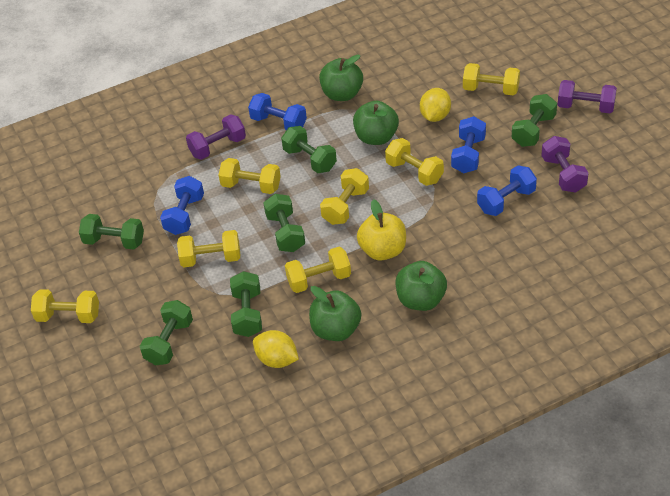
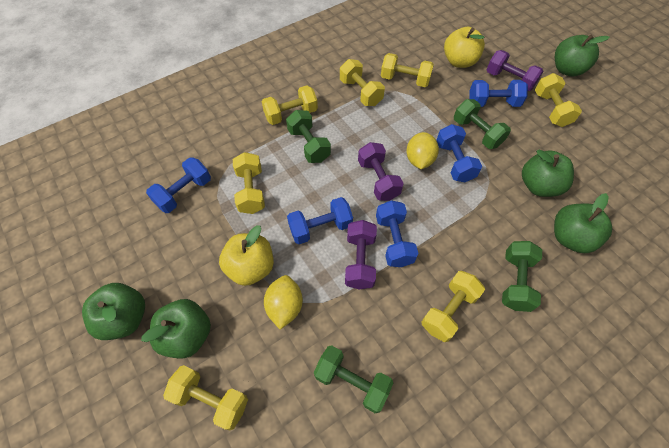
blue dumbbell: [160,176,204,235] [248,93,307,130] [451,116,486,173] [477,165,537,216] = 4 -> [146,157,211,213] [287,197,353,244] [376,200,418,267] [436,124,482,182] [470,80,528,107] = 5
green apple: [309,286,361,341] [319,55,363,101] [353,101,399,145] [396,261,447,311] = 4 -> [82,283,145,340] [141,299,211,358] [522,149,574,197] [554,193,612,253] [555,35,610,76] = 5
green dumbbell: [79,214,144,250] [140,300,193,365] [230,271,262,337] [264,194,305,252] [281,126,337,173] [512,94,557,147] = 6 -> [286,110,331,163] [314,345,393,413] [454,99,511,149] [502,241,542,312] = 4
yellow apple: [357,199,406,261] = 1 -> [219,225,274,286] [444,27,485,68] = 2

